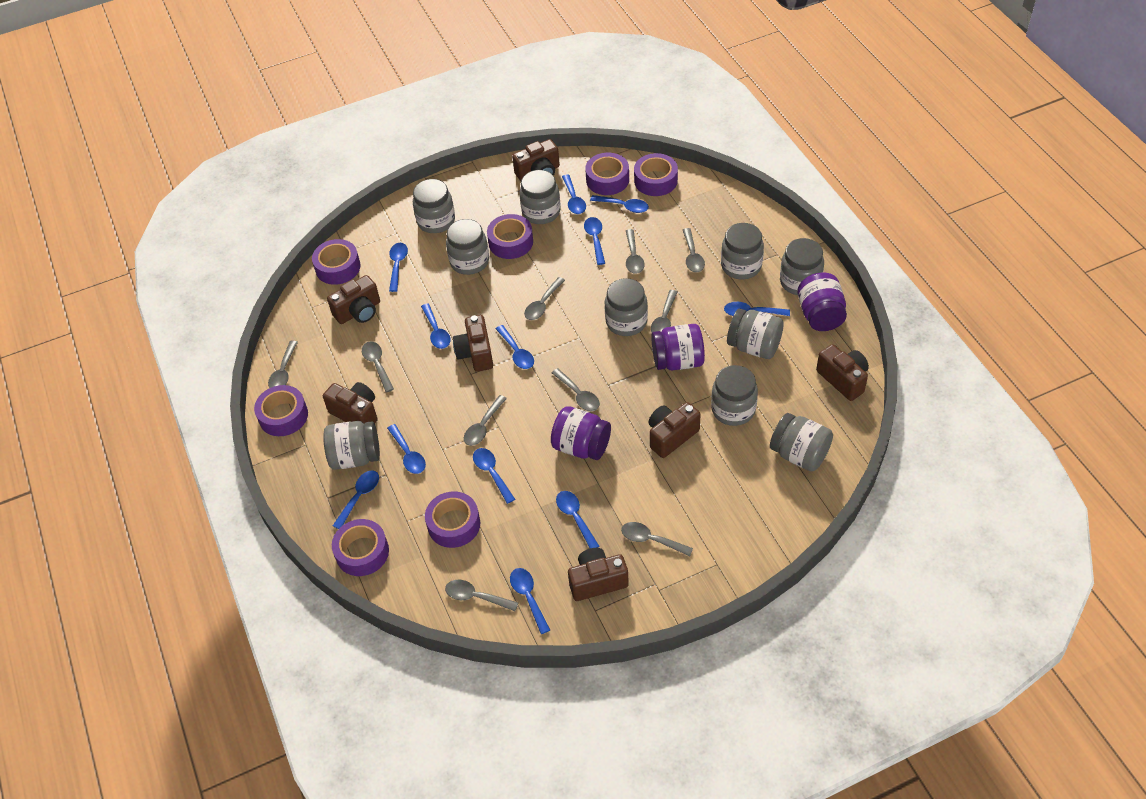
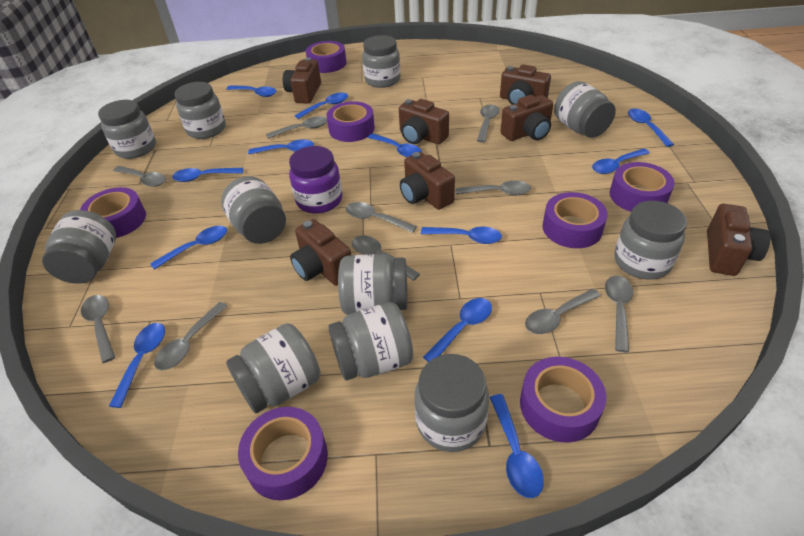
grey jar: [323,421,380,470] [413,179,455,233] [446,219,489,275] [520,170,561,224] [604,278,648,336] [711,365,758,426] [721,223,764,279] [727,309,784,359] [770,413,833,471] [780,238,824,295] = 10 -> [42,210,116,284] [98,100,156,159] [175,82,226,139] [221,176,286,244] [226,323,321,414] [328,302,413,380] [338,254,408,315] [362,35,400,88] [414,354,489,452] [554,81,616,138] [614,201,687,280] = 11
purple jar: [551,406,611,460] [651,324,705,370] [797,272,847,331] = 3 -> [289,146,342,214] = 1

